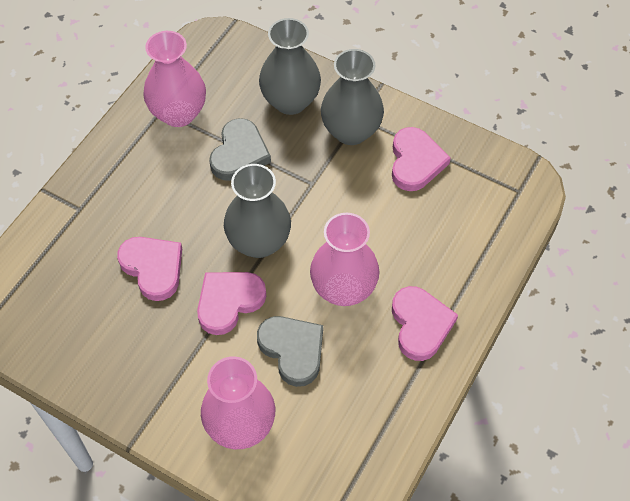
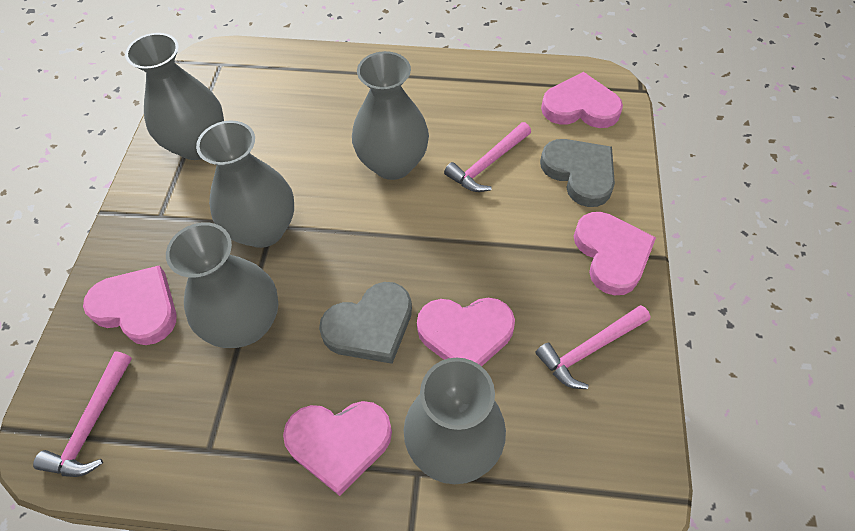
grey vase: [224,164,291,258] [259,18,321,115] [321,49,384,145] = 3 -> [125,33,224,160] [166,222,278,348] [196,120,294,248] [352,51,429,180] [404,358,506,484] = 5
pink hammer: none = 0 -> [33,351,132,477] [444,122,531,192] [535,305,650,389] = 3
pink heart: [117,237,182,301] [197,272,266,335] [392,127,451,191] [392,286,458,361] = 4 -> [83,265,177,345] [283,401,392,496] [417,298,515,366] [541,72,623,128] [574,212,656,295] = 5
pink vase: [143,31,206,127] [201,357,275,449] [310,213,380,306] = 3 -> none = 0

